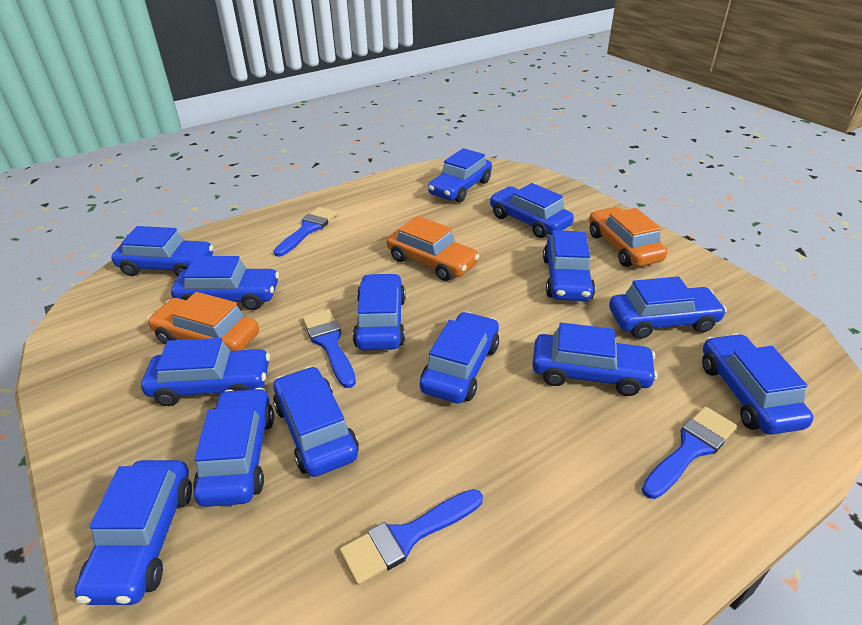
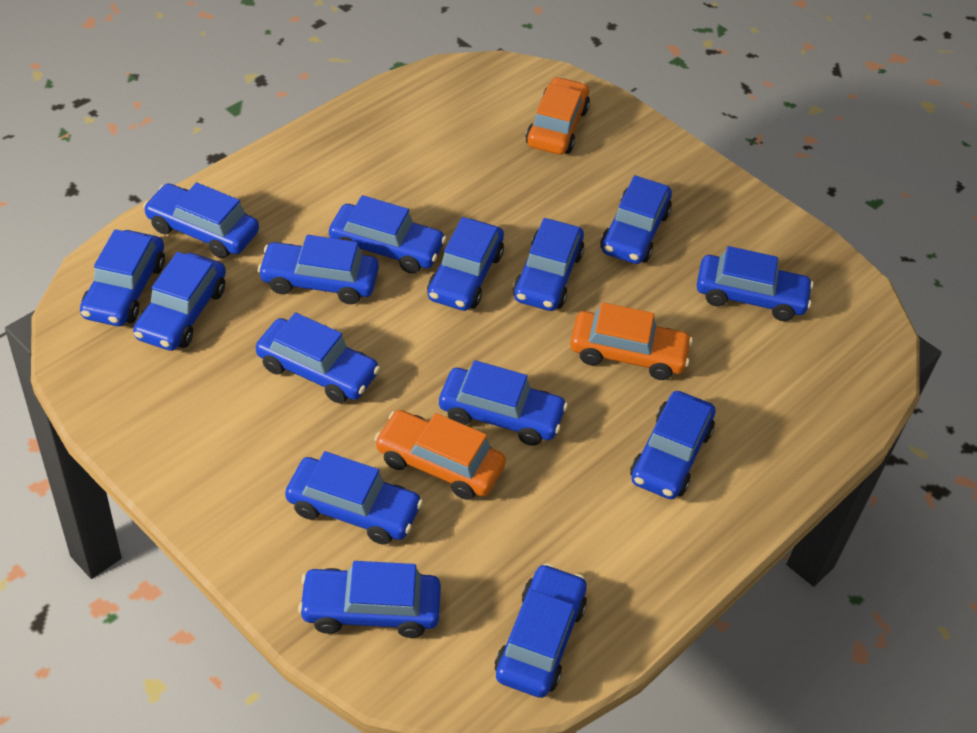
blue brush: [274,207,337,257] [302,309,356,388] [340,489,483,585] [642,406,737,499] = 4 -> none = 0
blue car: [74,460,192,605] [111,226,213,276] [141,338,270,406] [171,256,279,310] [193,388,274,507] [273,366,359,477] [353,273,406,350] [420,311,499,403] [428,148,492,203] [490,183,574,238] [532,323,658,396] [543,230,595,301] [609,277,727,339] [702,333,814,435] = 14 -> [80,229,165,326] [133,252,226,351] [143,182,259,258] [256,312,380,403] [257,235,379,304] [285,451,423,545] [298,561,441,638] [329,195,446,274] [427,217,504,311] [439,360,568,446] [495,563,587,698] [513,218,584,311] [600,175,672,264] [630,391,715,499] [697,246,814,321] = 15

